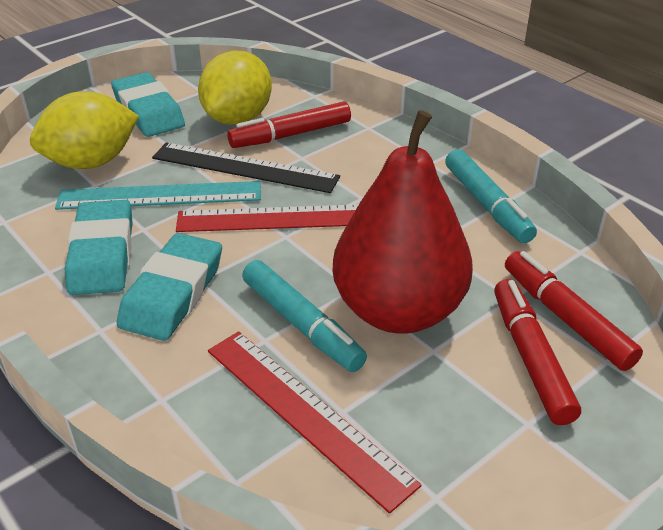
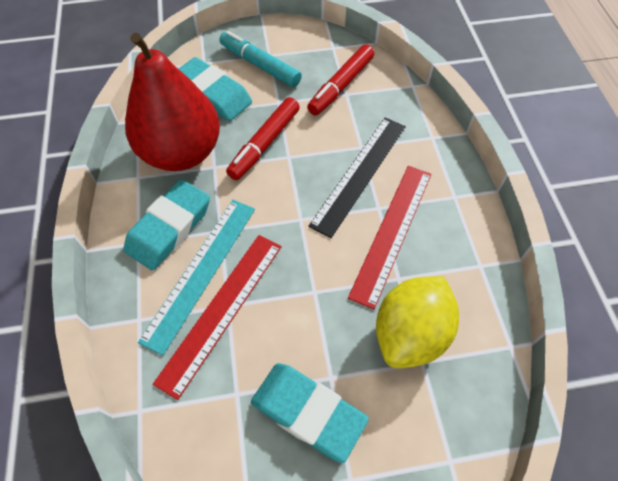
red marker: [227,102,351,148] [494,279,581,425] [505,251,643,371] = 3 -> [226,97,300,180] [307,45,374,115] = 2
turquoise marker: [242,260,367,372] [445,149,537,243] = 2 -> [219,31,302,87] = 1
yellow lemon: [30,91,139,169] [198,51,272,125] = 2 -> [376,276,459,368] = 1

